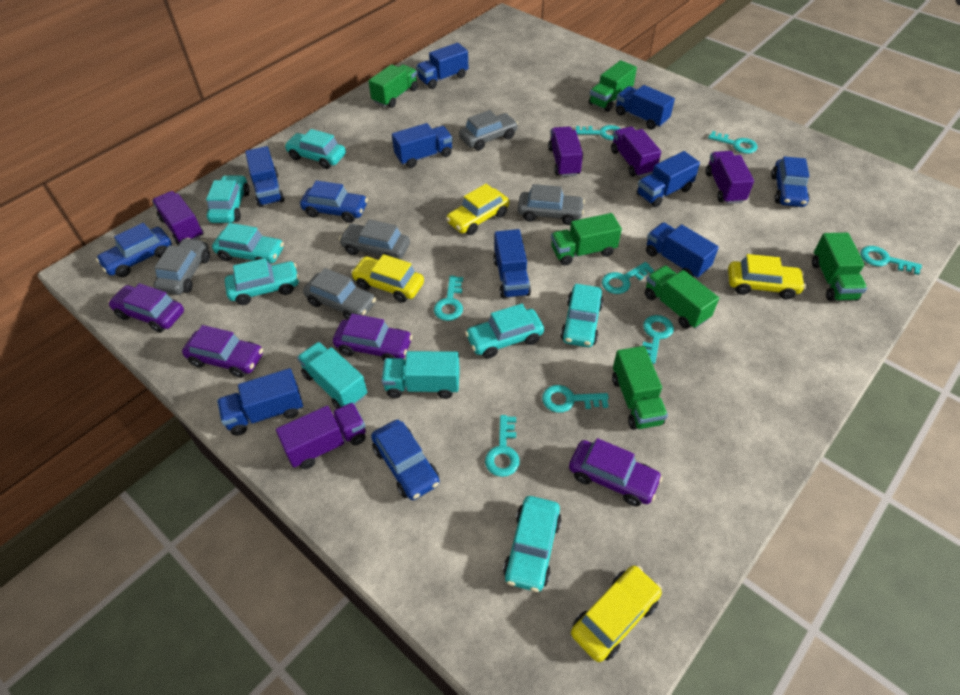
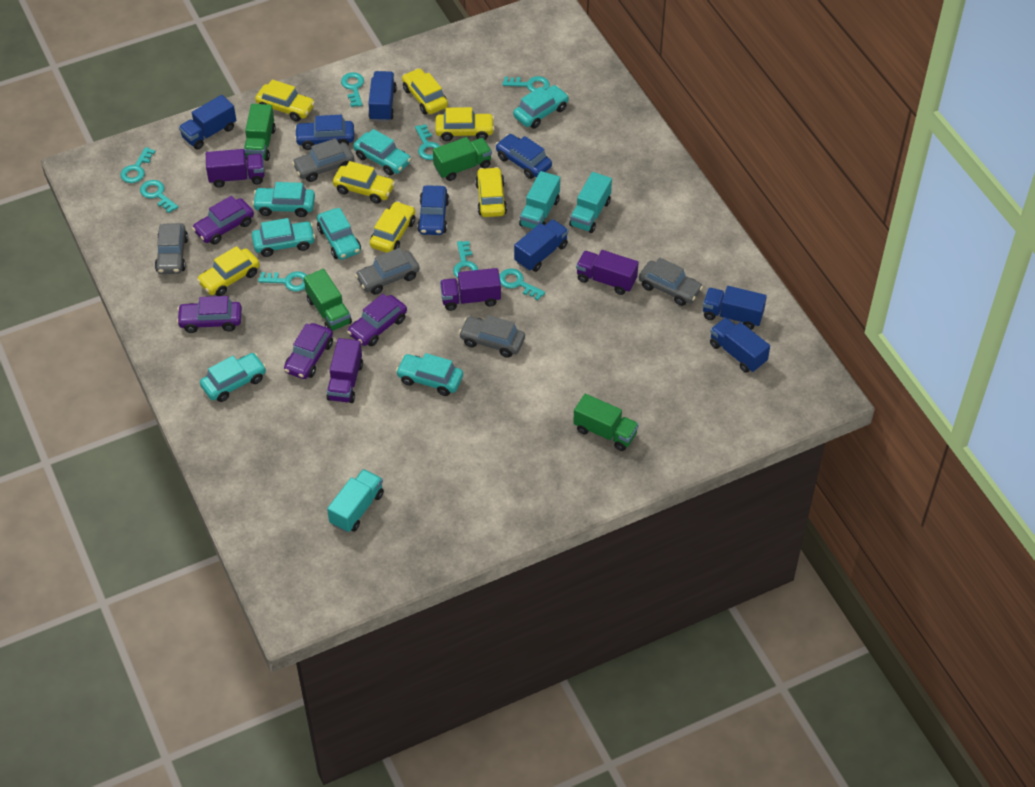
blue car: [96,223,172,277] [300,181,368,223] [371,420,440,500] [771,157,809,207] = 4 -> [295,115,354,150] [417,185,449,235] [495,134,552,179] = 3
blue truck: [217,368,303,435] [245,146,284,207] [392,123,453,168] [416,43,468,89] [493,229,531,299] [616,85,675,129] [637,151,700,208] [646,222,719,278] = 8 -> [179,95,236,149] [368,71,397,122] [514,219,568,272] [703,286,767,330] [710,317,770,373] = 5
green truck: [368,64,418,108] [551,213,622,266] [589,60,637,112] [612,346,668,430] [645,265,719,329] [812,233,867,301] = 6 -> [244,104,276,161] [304,269,352,331] [433,137,492,181] [573,394,639,451] = 4
purple truck: [152,191,204,245] [276,402,366,469] [548,126,583,177] [611,126,661,177] [706,151,754,204] = 5 -> [206,149,264,188] [326,338,363,403] [440,268,501,311] [576,250,639,295] = 4
turquoise truck: [297,342,367,409] [382,351,460,399] = 2 -> [327,469,384,533] [519,171,560,229] [569,172,612,233] = 3
yellow car: [351,254,424,303] [446,184,509,235] [571,565,662,662] [728,254,806,299] = 4 -> [197,246,260,296] [255,80,315,122] [333,161,395,204] [370,201,415,253] [402,68,448,114] [435,107,495,141] [475,167,507,217] = 7

